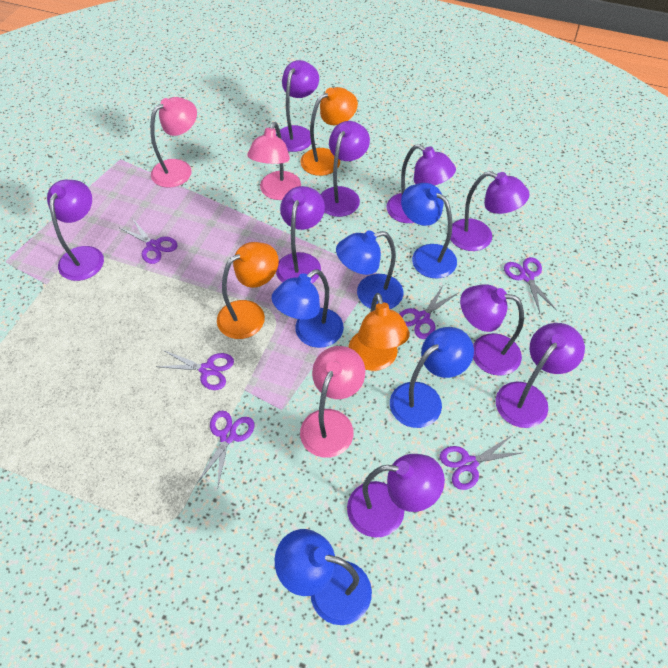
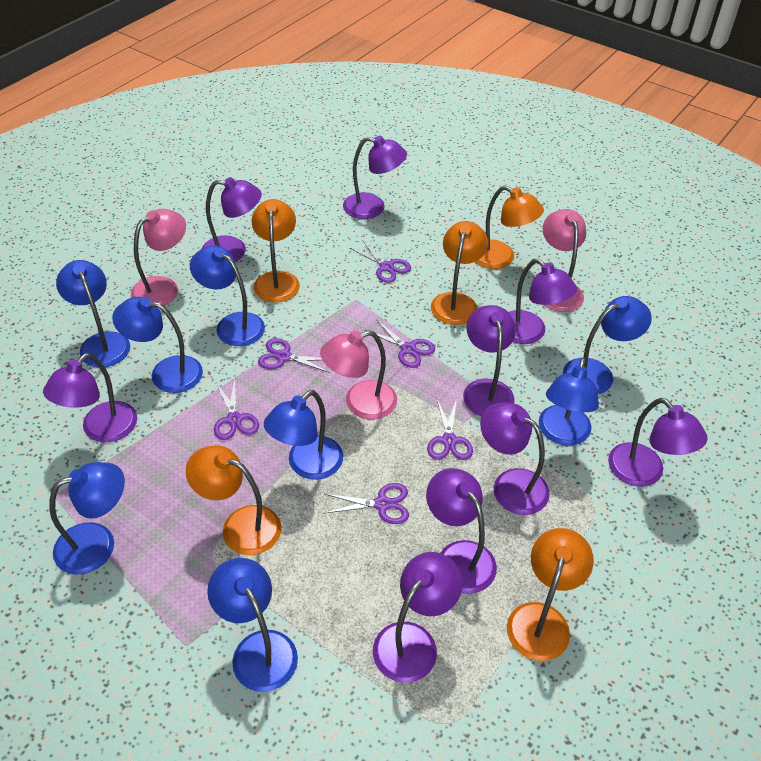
blue lamp: [271,269,344,348] [275,529,372,625] [336,231,403,309] [390,327,474,428] [401,183,457,279] = 5 -> [49,462,125,574] [56,260,130,367] [112,297,203,393] [190,246,265,346] [207,558,298,692] [264,390,343,480] [539,357,599,446] [563,296,652,394] = 8
orange lamp: [217,242,279,339] [300,87,358,176] [349,293,410,371] = 3 -> [186,445,281,555] [251,199,300,302] [431,221,488,325] [475,186,544,269] [507,528,594,661] = 5

